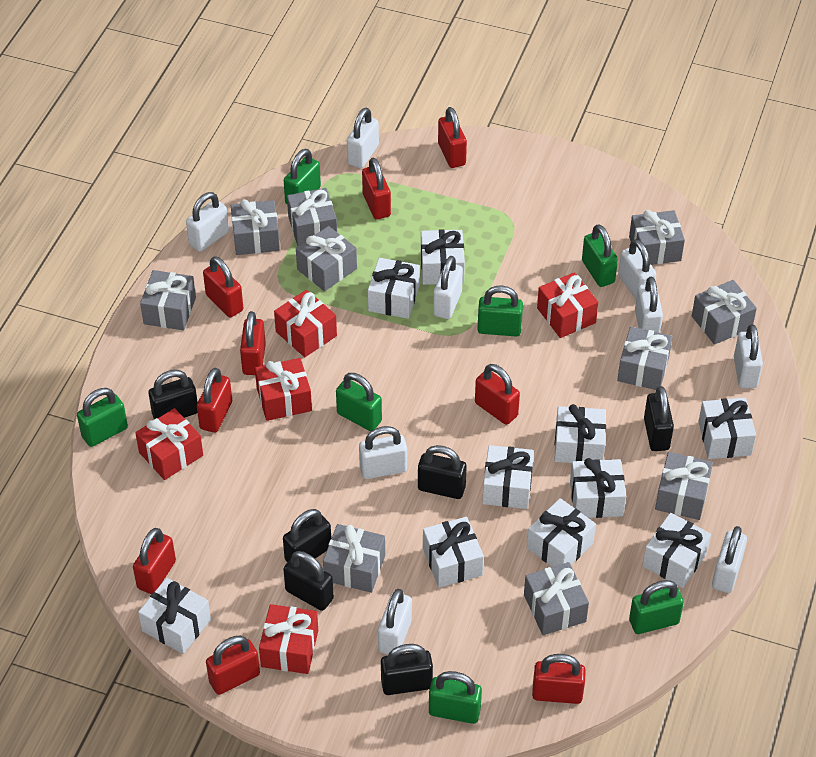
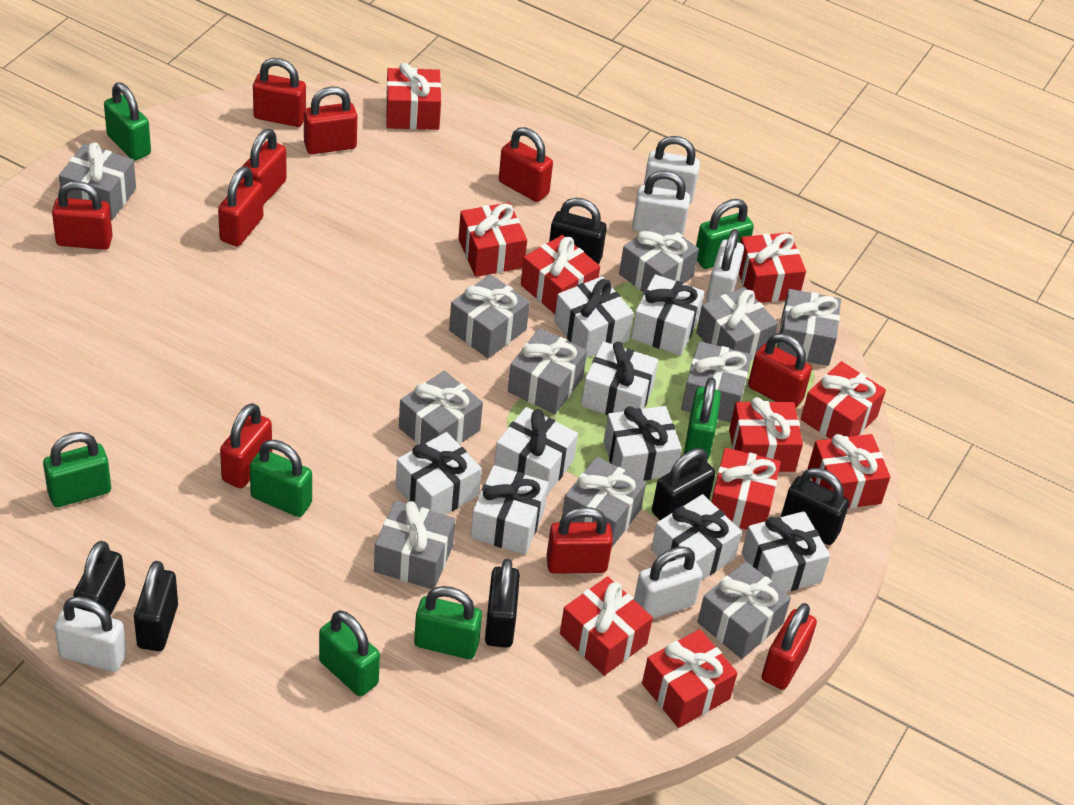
grey gift: [140,270,196,330] [231,199,280,255] [287,188,337,246] [296,226,357,291] [323,524,385,593] [524,562,589,635] [617,327,673,390] [629,210,685,265] [655,452,713,520] [692,280,757,345] = 10 -> [59,142,136,220] [374,501,455,589] [399,371,483,445] [449,274,530,358] [508,328,587,414] [562,457,646,547] [619,221,699,292] [681,341,752,422] [696,287,778,360] [697,561,791,659] [777,289,841,366] = 11
red gift: [135,408,203,480] [255,358,312,421] [259,604,318,674] [274,290,337,357] [537,272,598,338] = 5 -> [386,63,441,130] [458,202,527,277] [521,235,600,314] [560,576,653,676] [642,629,738,728] [711,448,781,530] [729,397,803,472] [739,232,806,303] [801,361,886,439] [808,434,890,508] = 10
red padlock: [133,528,176,594] [197,368,232,433] [203,256,243,317] [206,636,260,695] [240,311,266,375] [362,158,391,219] [438,107,467,168] [475,364,520,425] [532,654,586,704] = 9 -> [52,181,113,250] [218,166,263,247] [220,403,272,489] [242,129,287,205] [253,58,306,127] [304,86,357,154] [499,127,553,202] [547,507,613,574] [748,333,812,408] [762,603,817,690] = 10
white gift: [138,578,211,654] [368,258,420,319] [421,229,465,285] [423,517,484,588] [482,445,534,509] [527,498,596,567] [554,404,606,463] [570,458,626,518] [642,513,711,588] [698,397,756,459] = 10 -> [396,432,482,515] [471,465,549,555] [494,407,578,495] [554,276,634,358] [581,341,658,415] [604,406,682,481] [631,274,705,356] [651,494,742,580] [742,511,830,592] = 9
white padlock: [186,192,229,252] [347,108,379,168] [359,426,407,479] [378,589,412,655] [433,256,463,319] [618,239,656,299] [635,277,663,333] [712,526,747,593] [734,324,763,388] = 9 -> [54,596,127,672] [632,171,690,235] [634,546,702,618] [644,136,700,204] [706,229,744,303] = 5

